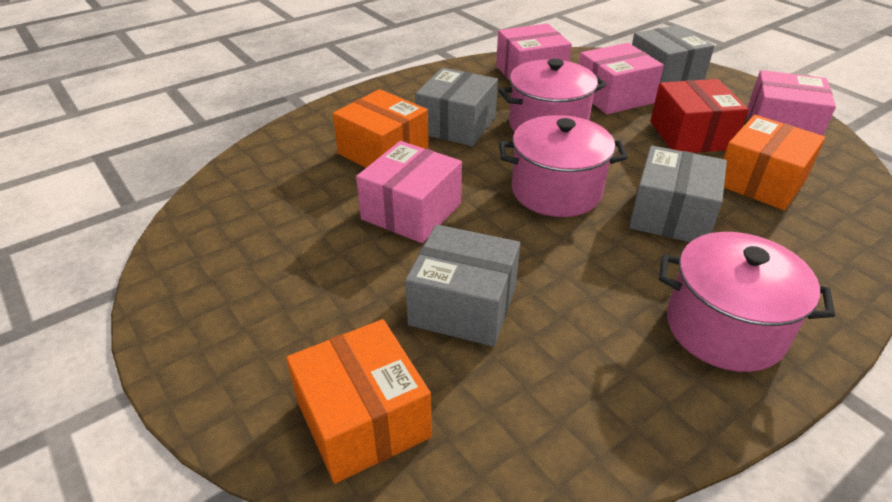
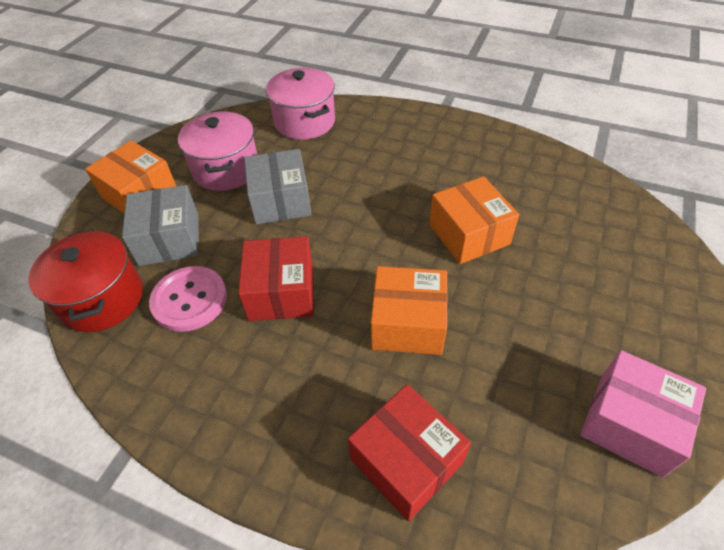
grey box: [405,224,520,346] [415,68,498,146] [629,146,727,242] [632,25,714,83] = 4 -> [122,185,199,266] [244,149,311,224] = 2
pink box: [356,141,462,243] [496,23,572,81] [579,43,664,114] [747,70,836,136] = 4 -> [580,350,706,477] = 1
pink button: none = 0 -> [149,266,227,332] = 1
pink pot: [498,59,606,132] [499,115,628,217] [659,232,835,372] = 3 -> [178,111,257,191] [266,68,335,140] = 2
red box: [650,79,749,153] = 1 -> [238,236,314,321] [348,384,471,521] = 2
red pot: none = 0 -> [28,229,143,332] = 1

